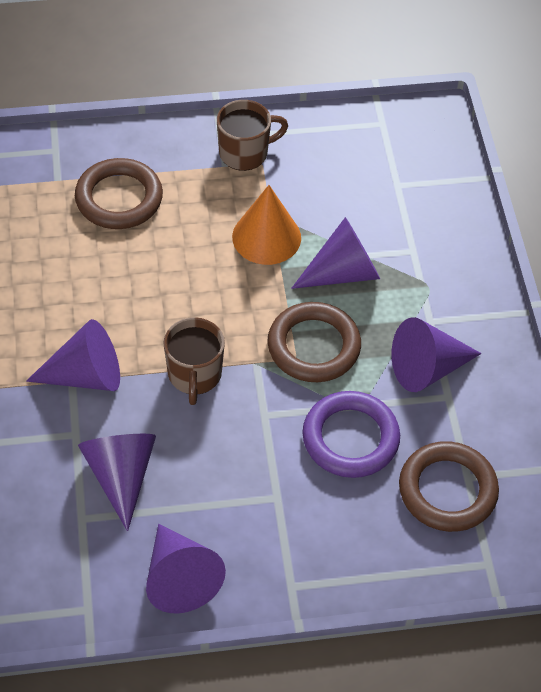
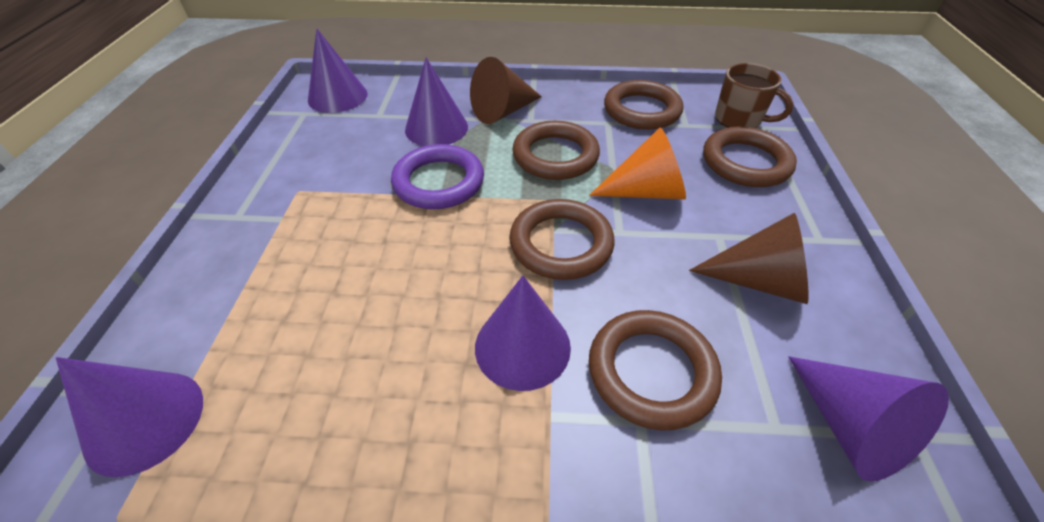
brown cone: none = 0 -> [470,57,542,124] [689,213,809,304] = 2
brown mug: [164,317,225,405] [217,100,288,171] = 2 -> [715,63,793,128] = 1
brown ring: [75,158,163,229] [268,302,361,382] [399,441,499,532] = 3 -> [509,199,615,280] [512,121,600,180] [589,310,722,430] [604,80,683,130] [703,127,797,187] = 5

